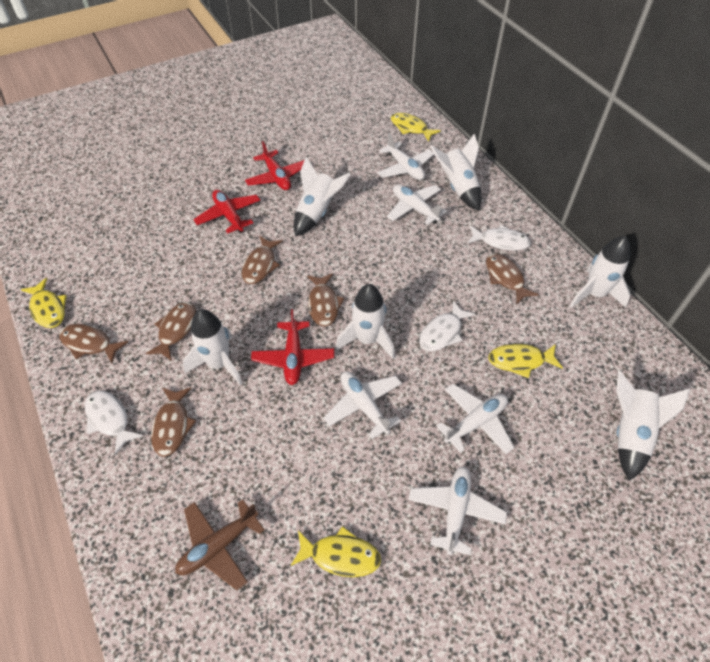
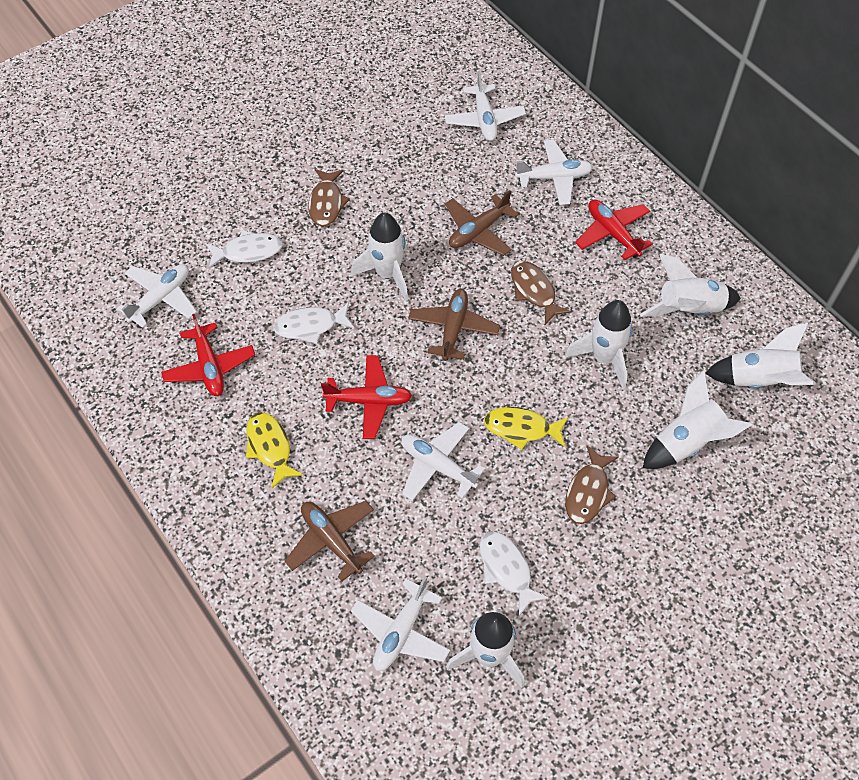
brown fish: [59,324,128,363] [146,302,196,361] [151,387,196,457] [242,236,283,284] [307,273,344,326] [486,253,539,304] = 6 -> [308,169,350,226] [511,261,572,325] [565,446,619,524] = 3
brown plane: [175,499,265,590] = 1 -> [285,501,375,581] [408,289,500,361] [445,190,519,256] = 3
yellow fish: [21,278,67,328] [291,526,381,577] [391,113,441,142] [488,344,563,378] = 4 -> [246,412,303,488] [484,407,568,450] = 2

